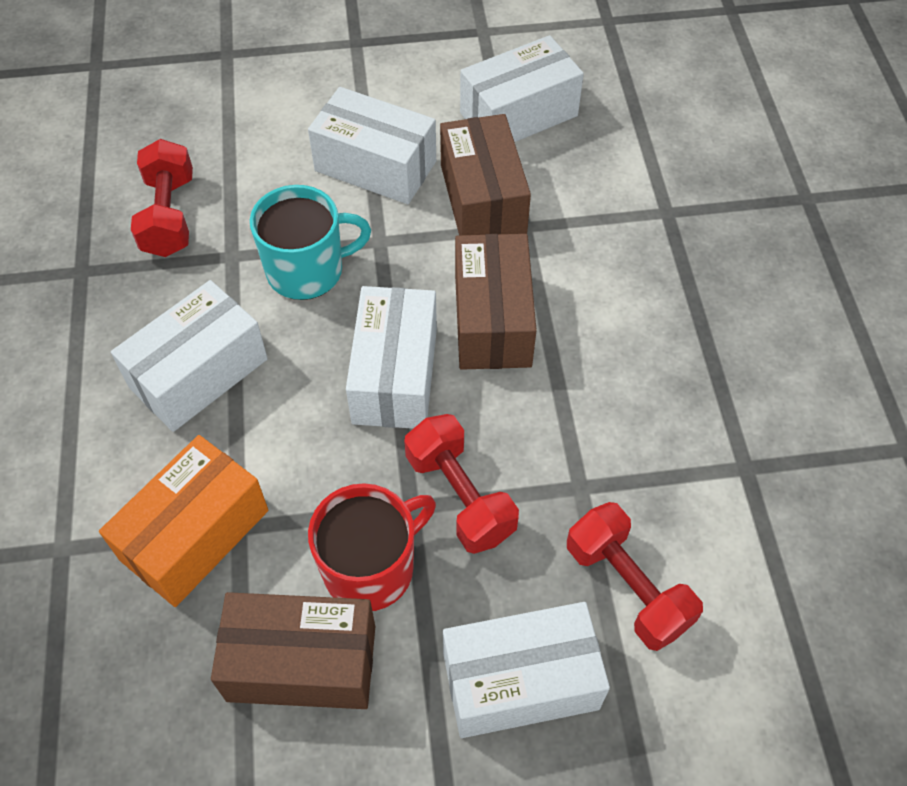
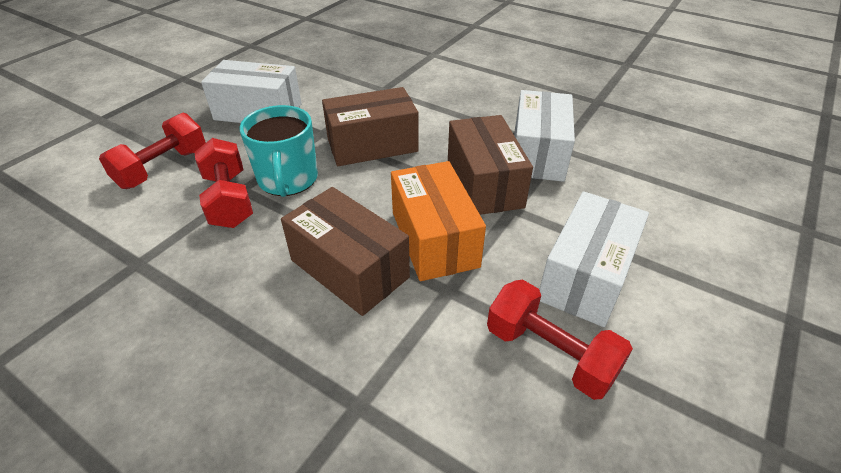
red mug: [308,483,436,611] = 1 -> none = 0
white box: [111,280,268,432] [308,87,436,204] [346,286,437,429] [443,602,610,738] [460,35,584,142] = 5 -> [201,60,302,123] [514,90,575,182] [539,191,649,327] = 3

